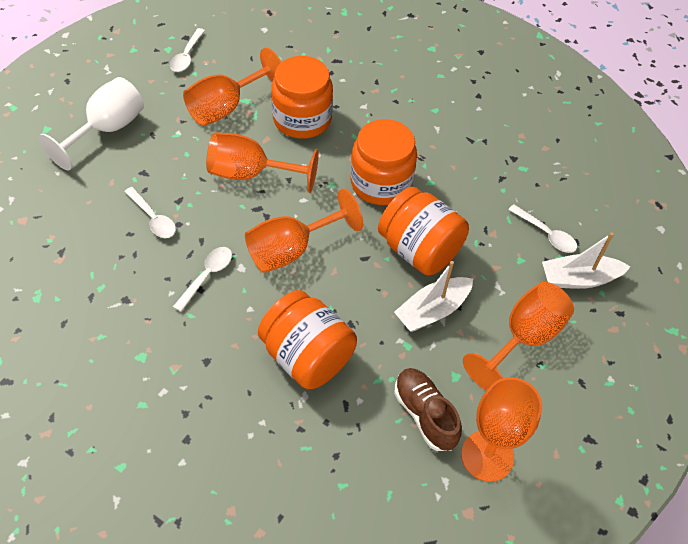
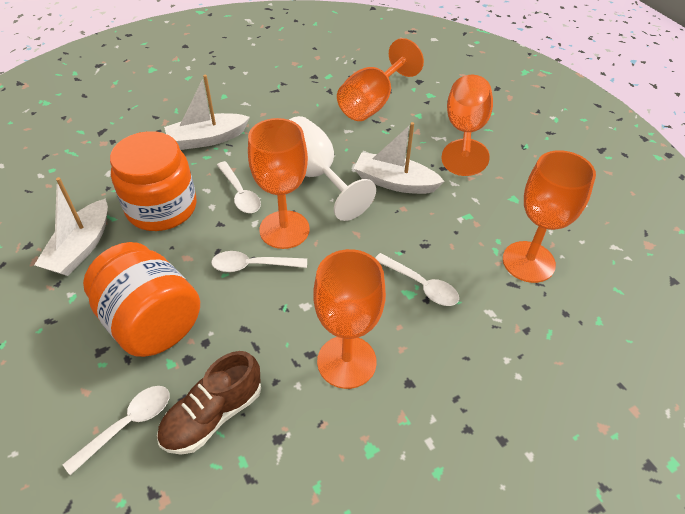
orange jar: [258,290,357,389] [271,56,333,139] [350,119,417,205] [378,187,469,275] = 4 -> [83,242,200,357] [110,131,196,231] = 2
white boat: [394,261,473,332] [542,232,631,289] = 2 -> [34,177,108,276] [164,75,250,150] [354,122,445,194] = 3

